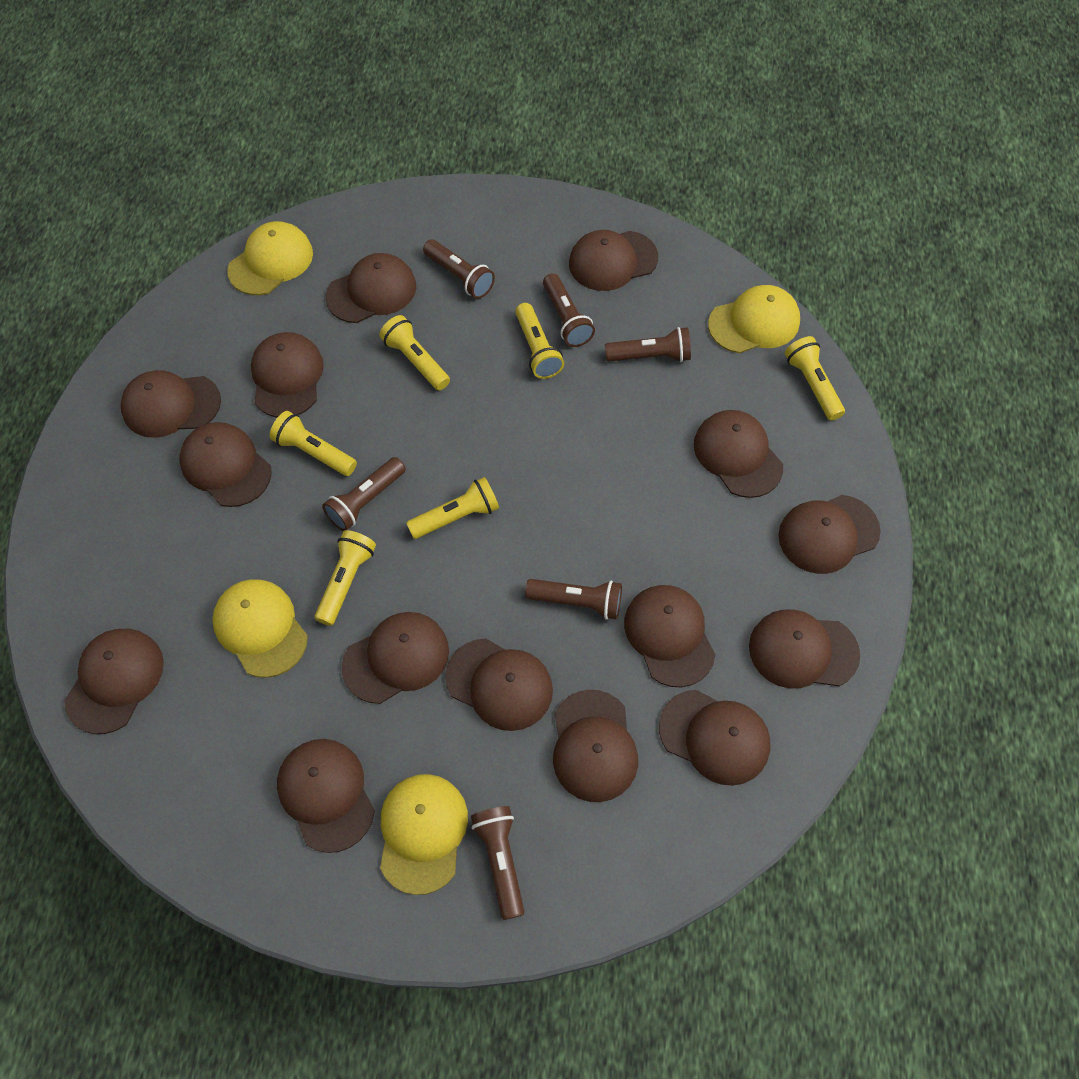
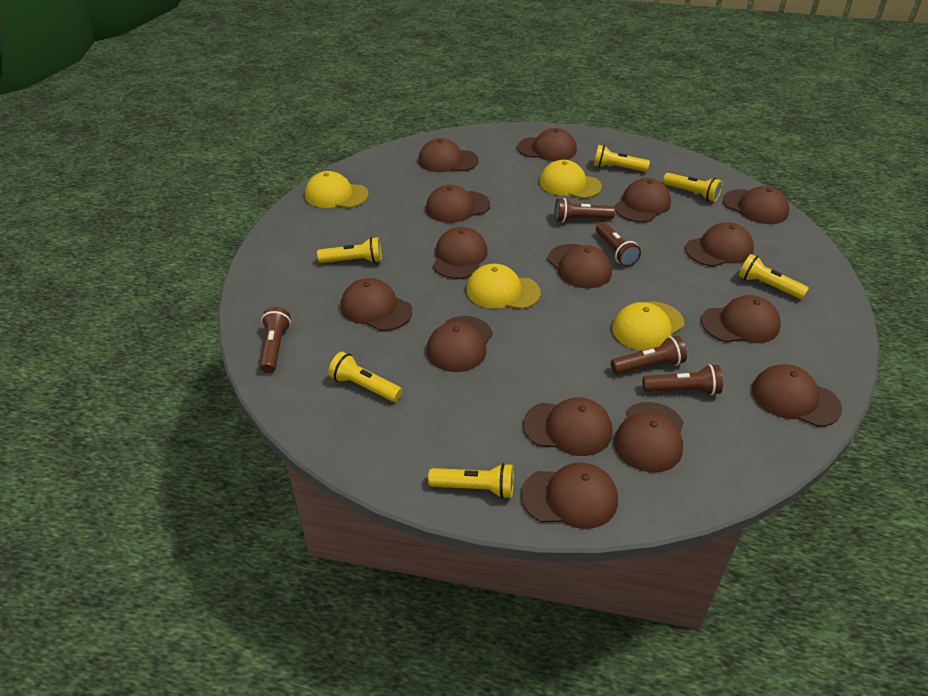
brown flashlight: [322,457,406,531] [423,239,495,299] [471,806,525,920] [525,579,622,620] [543,273,595,347] [605,327,691,362] = 6 -> [260,307,291,373] [554,198,615,223] [596,222,641,267] [611,336,687,374] [643,364,723,395] = 5

